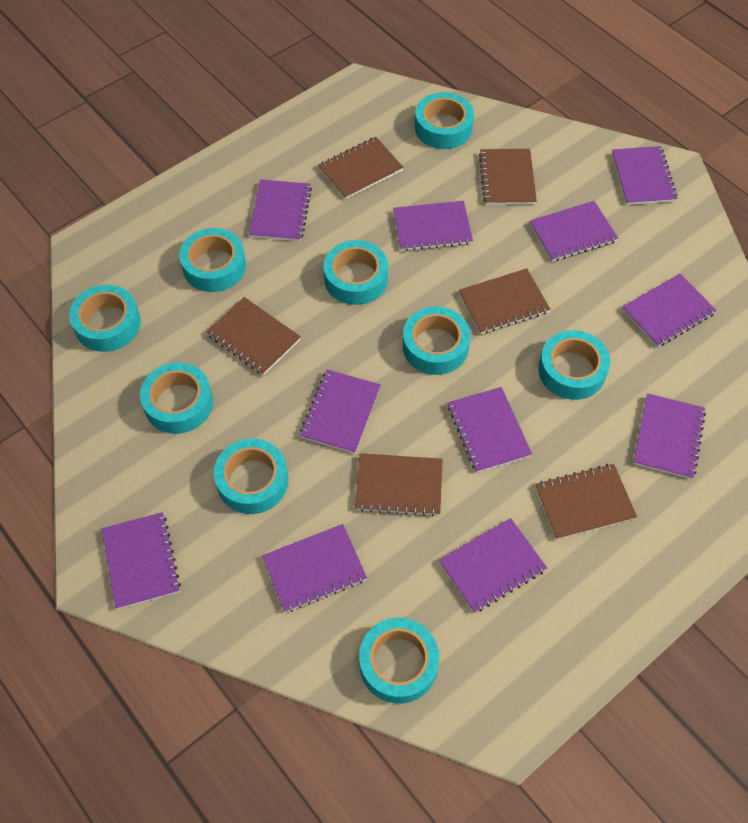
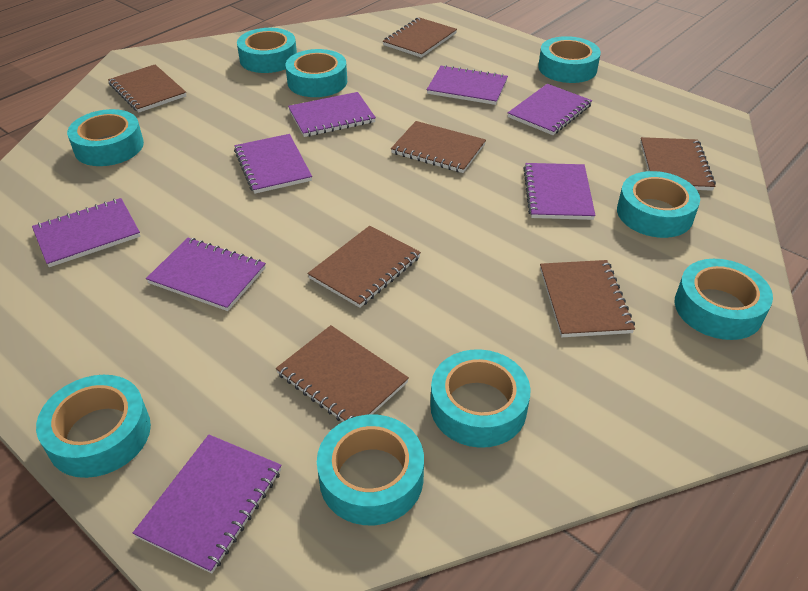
brown notebook: [206,297,301,375] [318,137,404,199] [355,453,443,516] [459,268,550,334] [479,149,537,205] [536,464,637,540] = 6 -> [108,65,186,112] [276,325,409,422] [307,226,421,308] [383,17,457,58] [391,121,486,173] [540,260,635,337] [640,137,716,191] = 7
purple notebook: [102,512,181,609] [249,180,312,241] [262,524,367,613] [300,370,381,454] [393,201,473,251] [439,518,547,613] [448,387,532,473] [530,201,618,262] [612,146,678,205] [622,274,717,347] [633,393,706,479] = 11 -> [32,198,141,267] [133,435,282,574] [146,238,266,311] [234,134,312,194] [288,92,376,137] [427,65,508,105] [508,84,592,135] [523,163,596,220] = 8

